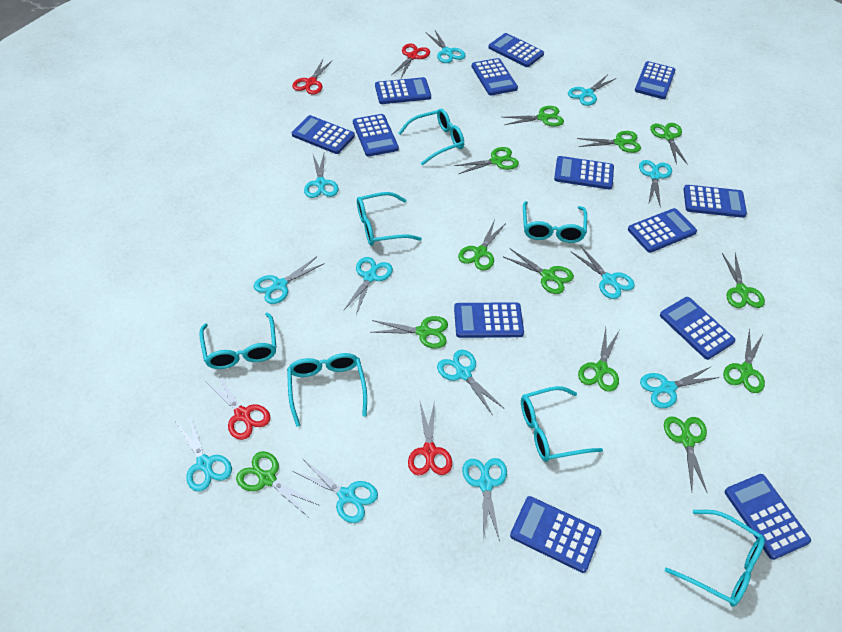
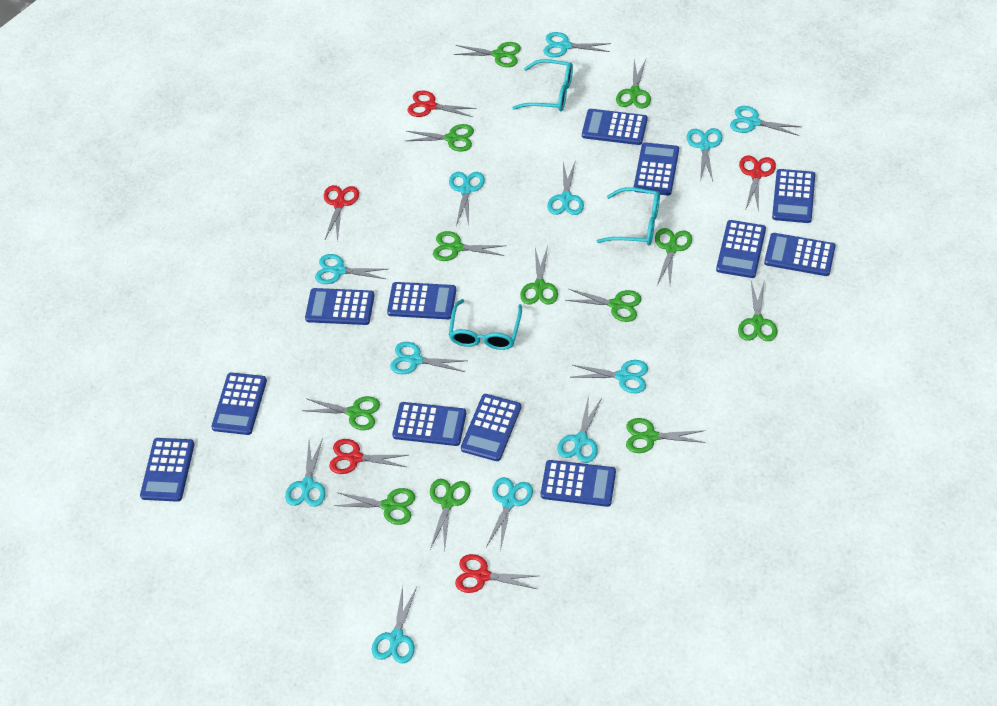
blue calculator: [292,115,355,154] [353,114,399,157] [375,77,431,104] [454,302,524,338] [472,58,518,95] [488,33,544,67] [510,496,601,573] [554,156,614,190] [628,208,697,253] [635,61,676,99] [660,297,735,360] [683,185,747,218] [725,474,811,560] = 13 -> [140,438,195,502] [211,372,267,435] [305,288,375,325] [387,282,456,319] [392,402,466,446] [461,394,521,461] [541,460,616,507] [582,109,647,145] [634,142,679,196] [716,220,766,278] [764,233,835,276] [772,169,815,223] = 12
red scissors: [205,374,270,440] [292,59,333,95] [392,44,430,78] [408,401,452,475] = 4 -> [324,185,359,242] [329,439,409,474] [407,90,476,117] [455,554,537,593] [739,155,776,212] = 5
turquoise glasses: [199,312,277,369] [287,353,367,427] [357,192,422,246] [399,109,464,165] [521,386,603,462] [523,201,587,243] [665,510,765,607] = 7 -> [449,299,522,350] [512,59,573,111] [597,187,660,245] = 3

